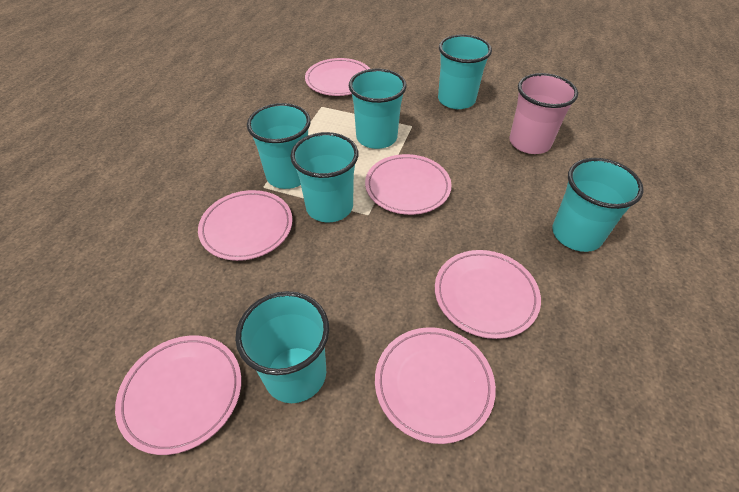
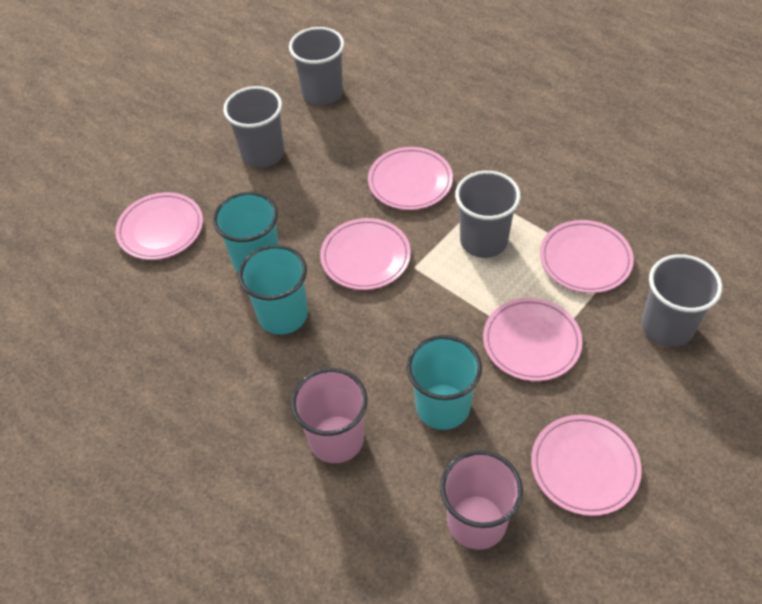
grey cup: none = 0 -> [223,86,284,168] [289,27,344,105] [455,171,521,258] [641,254,722,347] = 4
pink cup: [510,73,578,154] = 1 -> [291,368,368,463] [440,450,523,550] = 2
turquoise cup: [235,291,329,403] [247,103,311,189] [290,132,358,222] [349,69,407,149] [438,34,492,109] [552,158,644,252] = 6 -> [213,192,279,274] [239,245,308,335] [407,335,482,430] = 3

